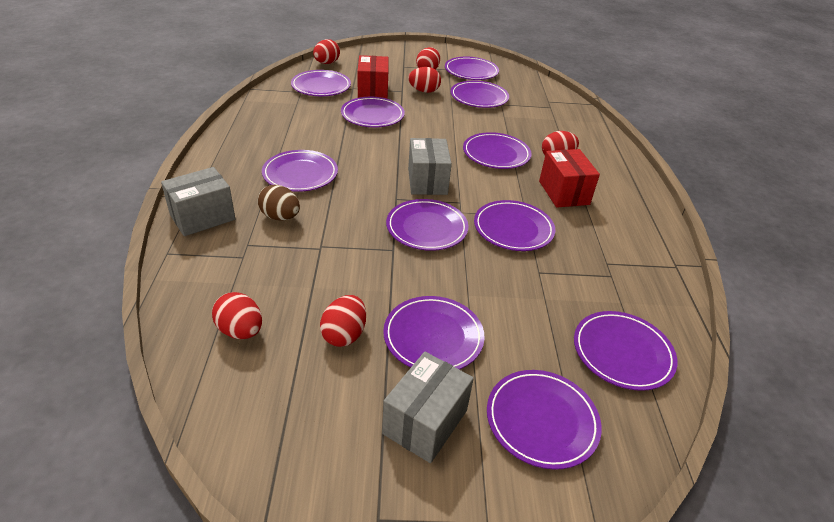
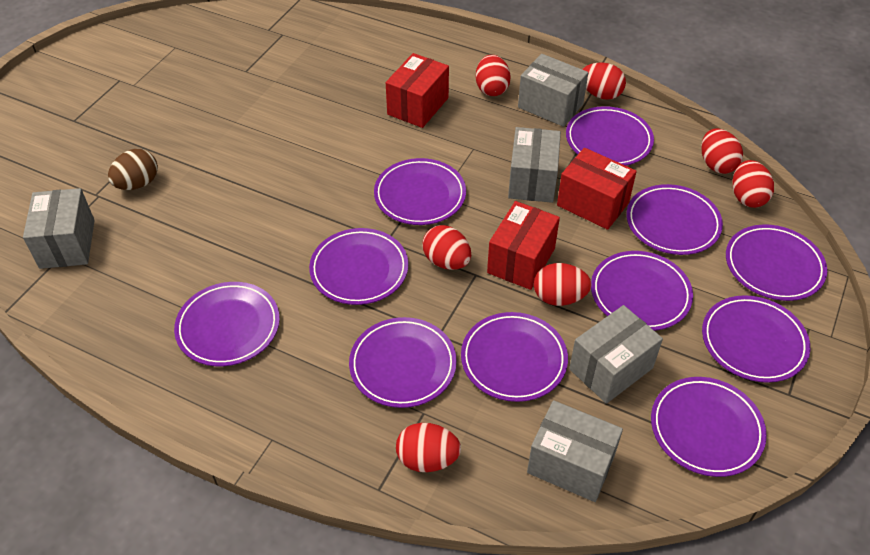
grey box: [161,167,235,236] [382,352,474,463] [408,138,452,195] = 3 -> [23,188,95,269] [508,127,561,203] [518,54,588,127] [527,400,623,502] [569,305,663,404] = 5
red box: [358,55,388,99] [539,149,600,207] = 2 -> [386,53,449,128] [487,201,560,290] [557,148,637,230] = 3
red egg: [212,292,262,339] [313,39,340,64] [320,295,366,347] [408,67,441,93] [416,47,440,70] [542,131,579,155] = 6 -> [396,423,461,472] [422,225,471,270] [476,55,511,96] [534,263,592,306] [582,62,626,100] [701,128,743,174] [733,160,774,208] = 7

